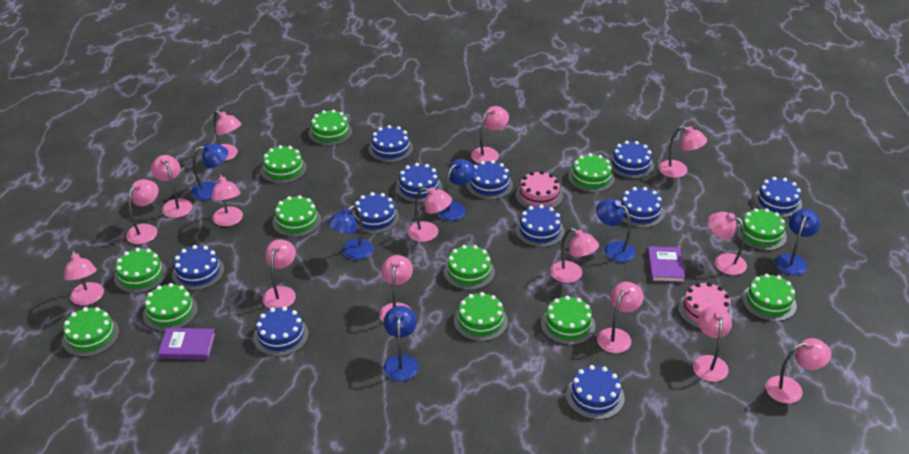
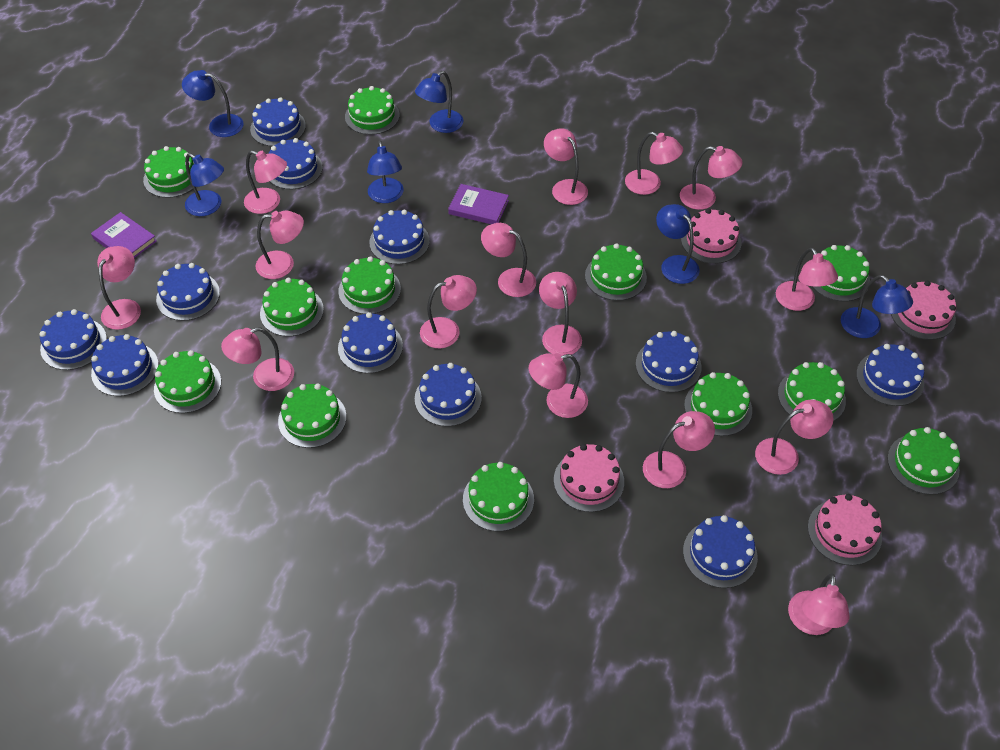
pink cake: [516,171,563,209] [678,282,733,329] = 2 -> [554,444,624,512] [681,209,742,264] [808,494,882,566] [891,281,956,340] = 4

